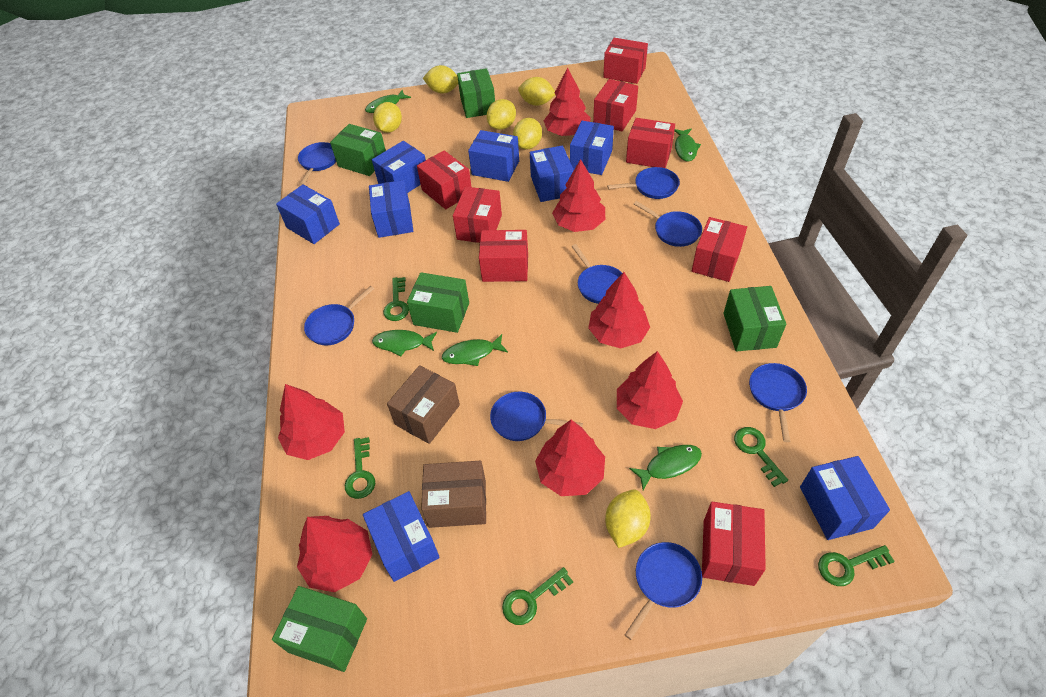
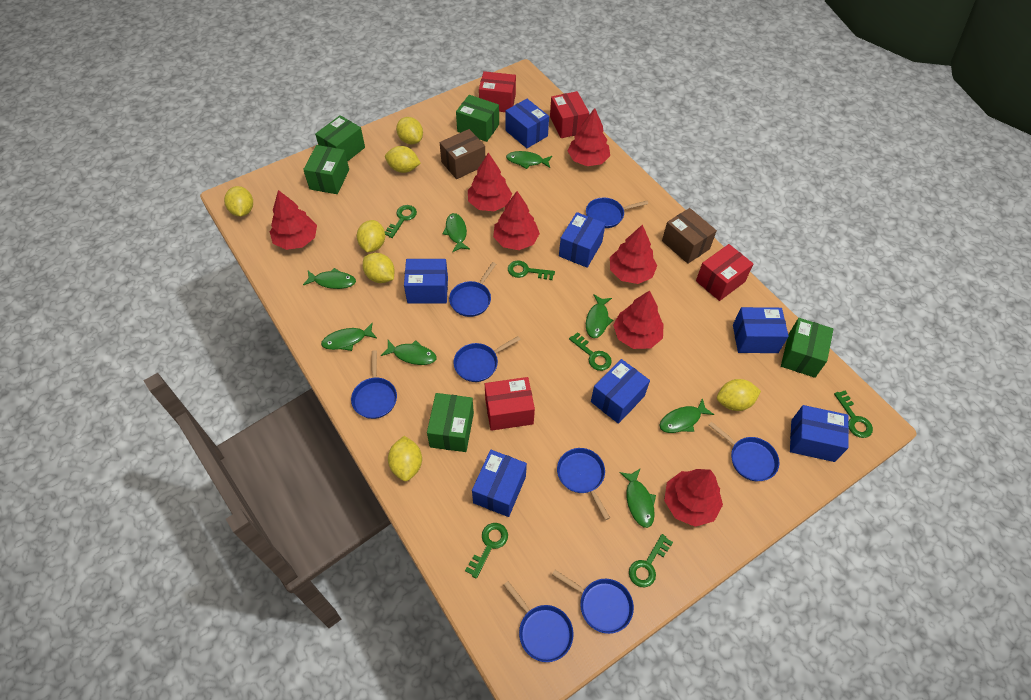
blue box: [276,184,340,244] [363,491,440,582] [369,180,413,238] [372,141,426,193] [468,130,519,182] [530,145,574,202] [570,121,614,175] [800,456,890,540] = 8 -> [404,259,448,303] [472,450,527,517] [505,99,549,148] [559,212,606,268] [591,359,650,424] [733,307,789,353] [790,405,849,462] = 7
green fish: [365,90,411,113] [372,330,437,357] [442,334,508,366] [629,445,702,490] [674,128,701,162] = 5 -> [303,268,356,289] [321,323,377,351] [381,340,436,365] [443,213,470,252] [506,151,552,169] [586,294,613,338] [619,468,656,528] [659,398,714,433] = 8
green key: [345,437,375,499] [383,277,409,321] [502,567,573,625] [734,427,788,487] [818,545,895,586] = 5 -> [385,205,417,238] [465,523,508,579] [508,261,555,280] [569,332,612,371] [629,534,673,587] [834,391,873,438] = 6
red box: [417,150,472,209] [453,187,502,243] [479,230,528,282] [593,79,638,131] [603,38,648,84] [626,118,675,168] [692,217,747,282] [702,502,766,586] = 8 -> [479,71,516,112] [485,377,535,431] [550,91,589,138] [696,244,753,301] = 4
yellow lemon: [373,102,402,133] [423,65,458,94] [487,99,516,130] [513,118,542,150] [518,77,555,106] [605,489,651,548] = 6 -> [224,186,253,217] [357,220,385,252] [363,253,395,283] [385,146,421,173] [388,436,422,481] [396,117,423,144] [717,379,761,411] = 7

